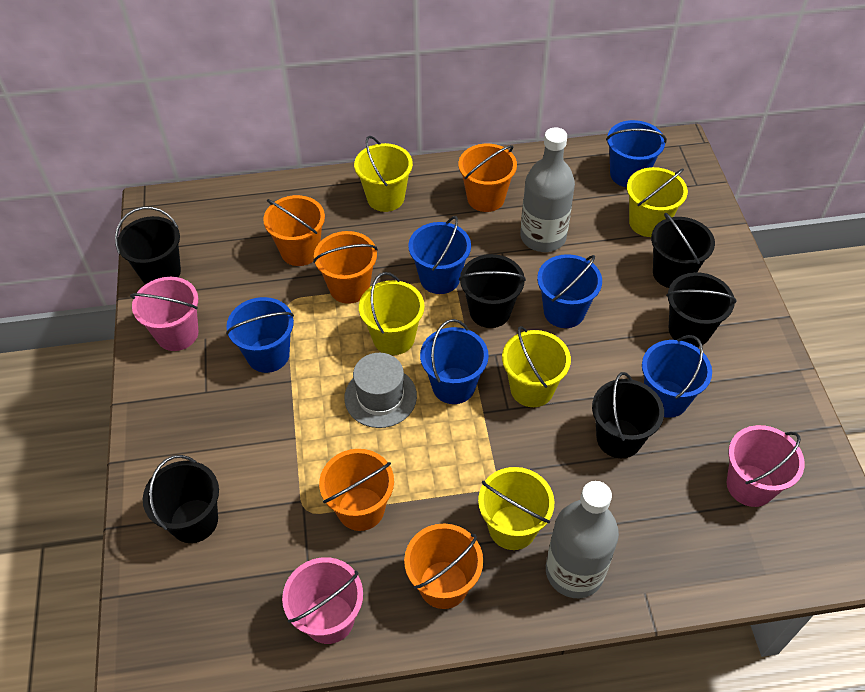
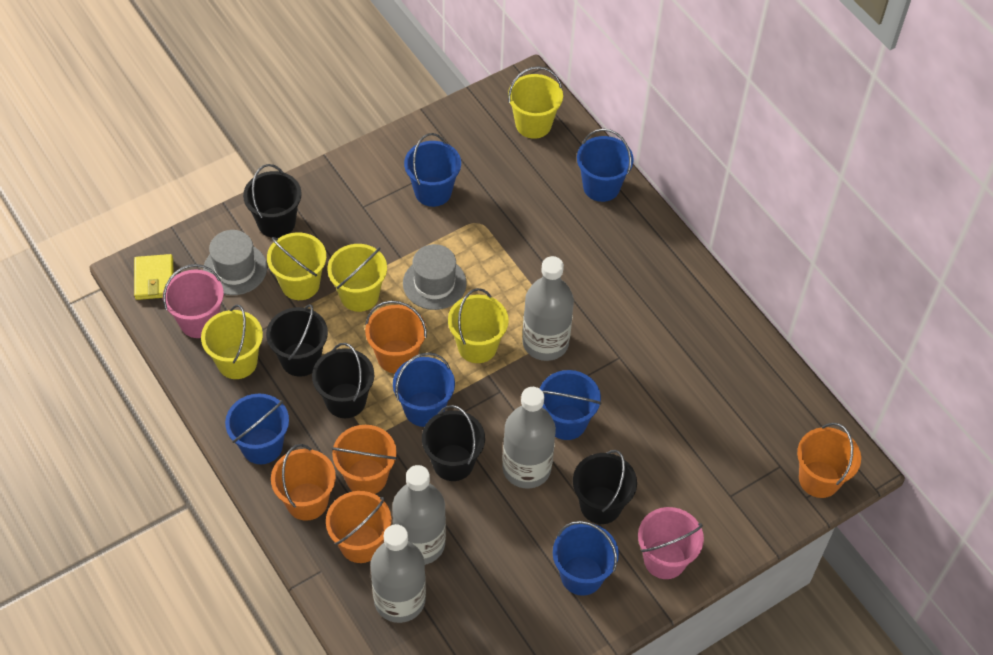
black bucket: [115,207,181,284] [143,455,219,543] [459,254,526,328] [592,372,664,458] [651,213,715,288] [666,272,737,347] = 6 -> [243,164,302,238] [266,304,328,377] [312,343,374,418] [422,405,485,481] [573,450,637,524] = 5
grey bottle: [520,127,575,252] [546,481,619,598] = 2 -> [371,524,426,623] [392,465,446,565] [502,387,556,489] [522,256,574,361] = 4
grey hat: [344,353,417,428] = 1 -> [203,230,267,295] [403,244,467,310] = 2
pink bucket: [130,277,198,351] [282,557,363,644] [727,425,805,507] = 3 -> [163,264,224,338] [638,507,704,579] = 2
yellow wallet: none = 0 -> [134,254,173,300] = 1

